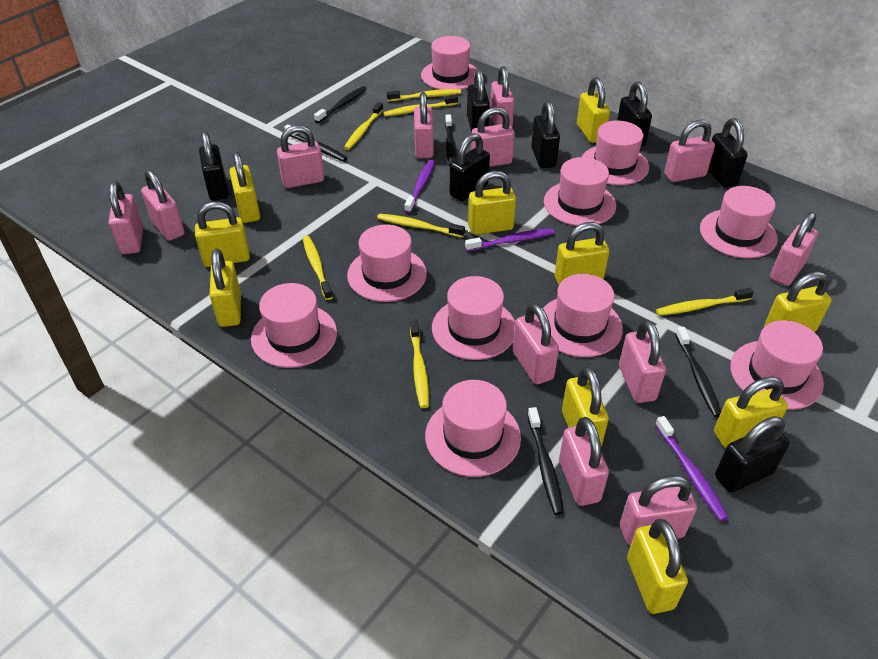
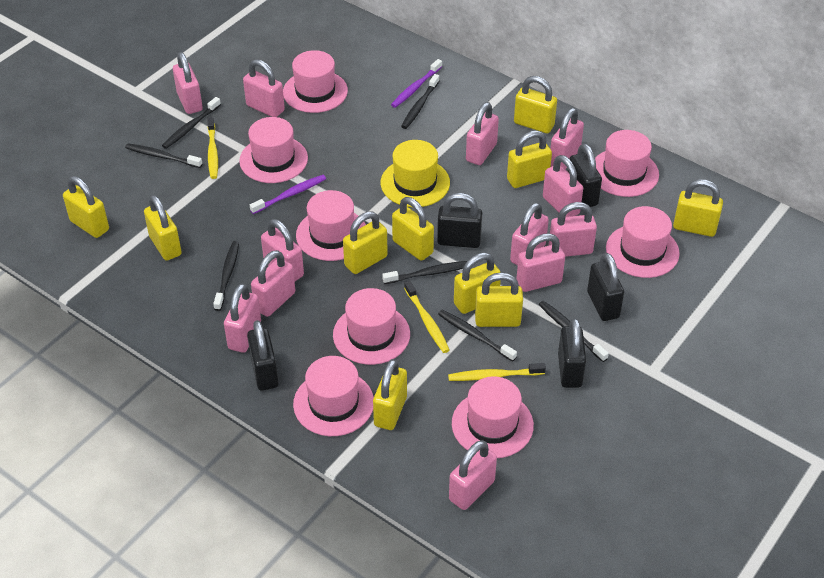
black padlock: [199,131,229,200] [450,133,490,201] [467,70,490,133] [531,101,560,168] [617,81,652,146] [708,118,748,187] [715,416,789,493] = 7 -> [247,320,279,391] [437,193,482,248] [558,318,586,388] [568,144,602,207] [587,253,624,321] = 5
black toothbrush: [284,124,347,162] [314,86,367,123] [445,114,457,166] [527,407,564,515] [675,327,721,417] = 5 -> [125,143,203,168] [162,97,221,149] [213,241,239,311] [382,261,467,284] [401,74,439,129] [438,310,517,362] [539,301,609,362] = 7
pink hat: [251,283,337,368] [347,225,427,302] [421,36,478,90] [425,380,521,477] [432,276,515,360] [543,274,623,357] [544,157,616,226] [582,121,649,185] [700,186,778,258] [730,320,824,410] = 10 -> [239,117,308,183] [283,50,348,113] [293,356,374,436] [296,190,366,261] [333,288,410,365] [452,376,534,458] [595,130,659,197] [606,206,680,278] = 8
purple toothbrush: [405,160,435,213] [465,228,554,251] [655,416,728,521] = 3 -> [250,175,326,214] [391,59,442,108] = 2
yellow hat: none = 0 -> [381,140,450,207] = 1
yellow toothbrush: [303,236,333,300] [344,102,383,150] [377,214,465,237] [384,95,458,116] [387,89,461,101] [410,319,429,408] [656,288,754,316] = 7 -> [208,117,218,179] [404,280,449,353] [448,363,546,381] = 3

